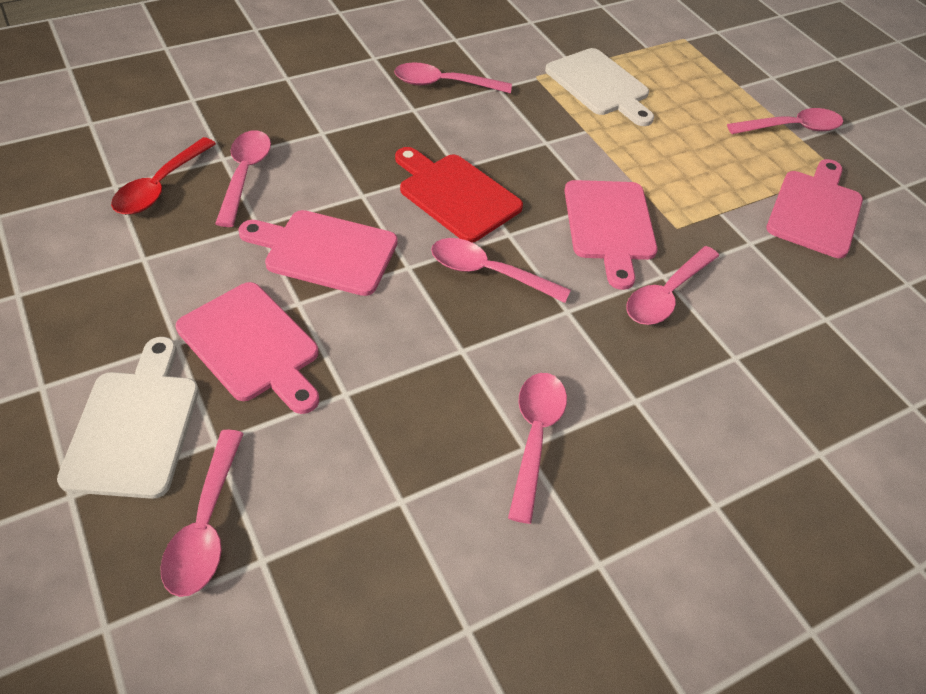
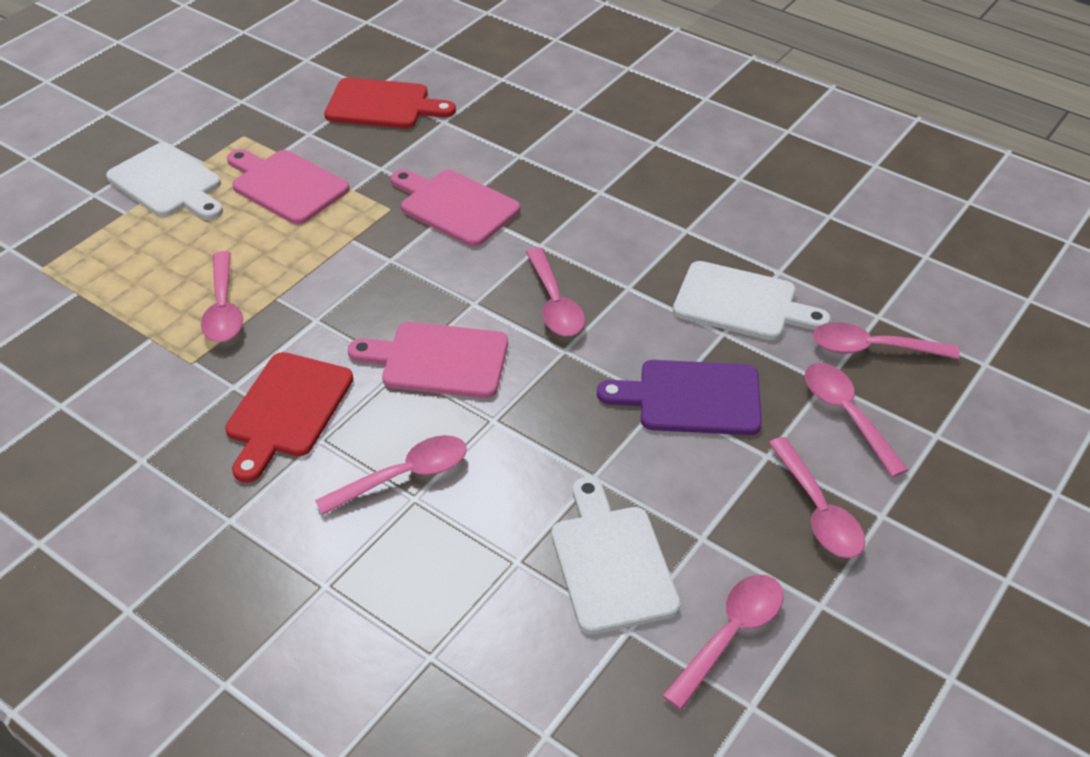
pink cutting board: [176,282,319,414] [238,210,398,296] [564,180,657,290] [766,159,863,258] = 4 -> [227,149,349,224] [348,322,508,398] [391,169,520,246] = 3
purple cutting board: none = 0 -> [597,360,762,435] = 1
red cutting board: [395,147,523,243] = 1 -> [225,352,353,483] [324,77,456,129] = 2
red spoon: [111,137,216,215] = 1 -> none = 0
white cutting board: [57,337,199,499] [545,48,654,126] = 2 -> [106,142,223,220] [552,477,680,634] [673,261,831,340] = 3

